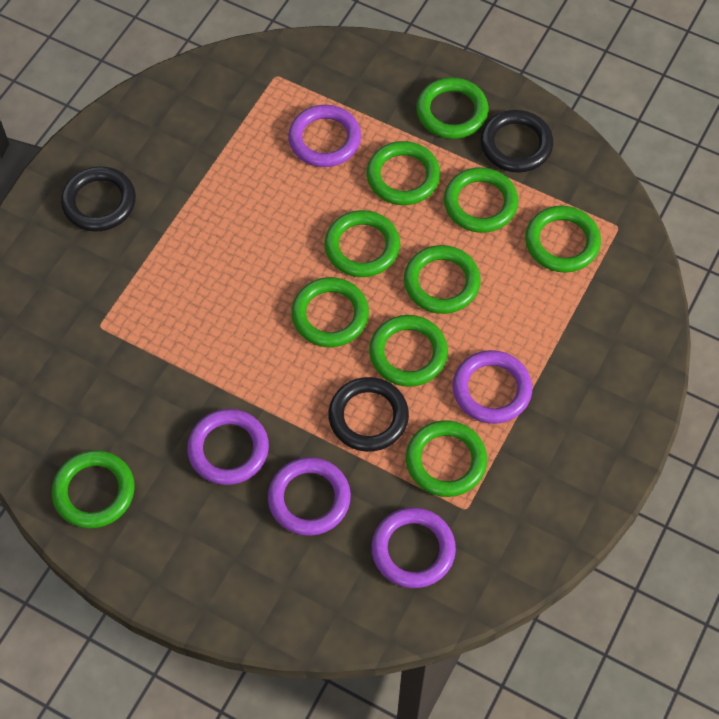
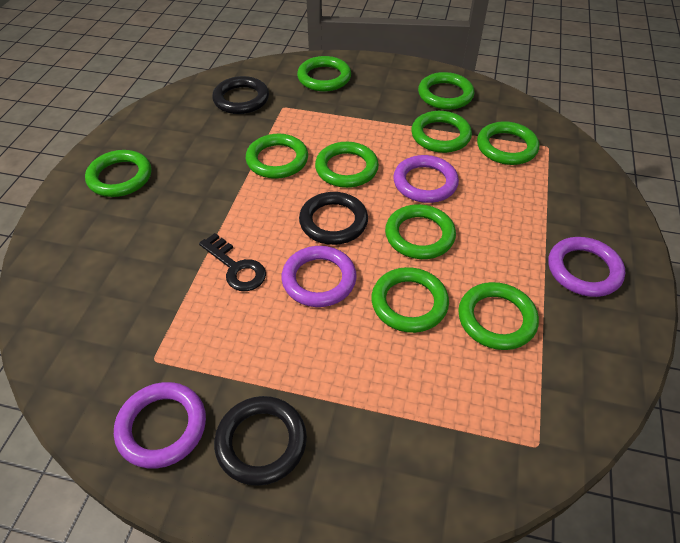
black key: none = 0 -> [199,233,266,291] = 1
purple ring: [187,409,269,485] [268,457,351,536] [288,105,361,167] [372,508,456,588] [453,350,532,424] = 5 -> [114,382,206,469] [281,246,357,307] [393,155,459,203] [548,237,625,297] = 4

